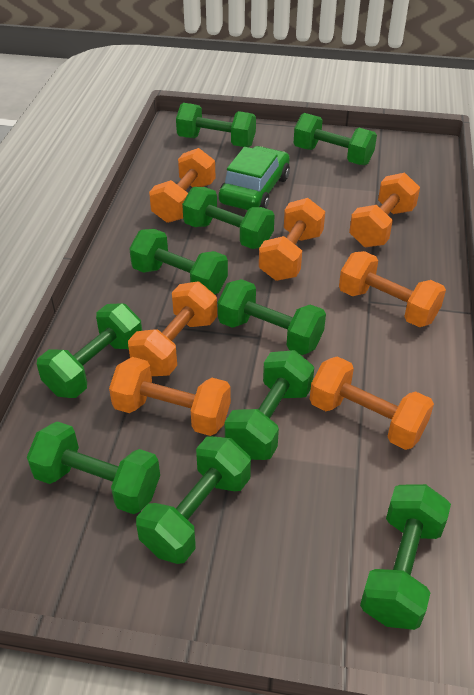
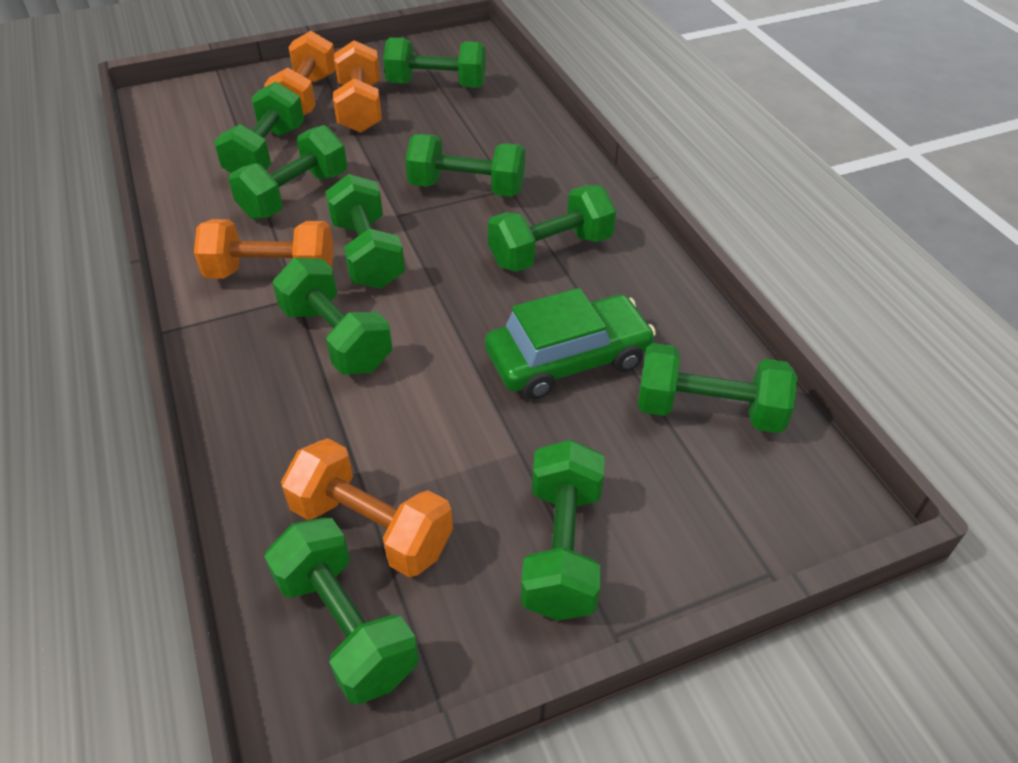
orange dumbbell: [109,357,231,436] [128,281,217,376] [149,148,215,223] [259,198,325,281] [310,356,434,450] [339,251,446,327] [349,173,420,247] = 7 -> [194,219,334,279] [264,31,335,116] [281,438,453,577] [333,40,382,133] = 4

